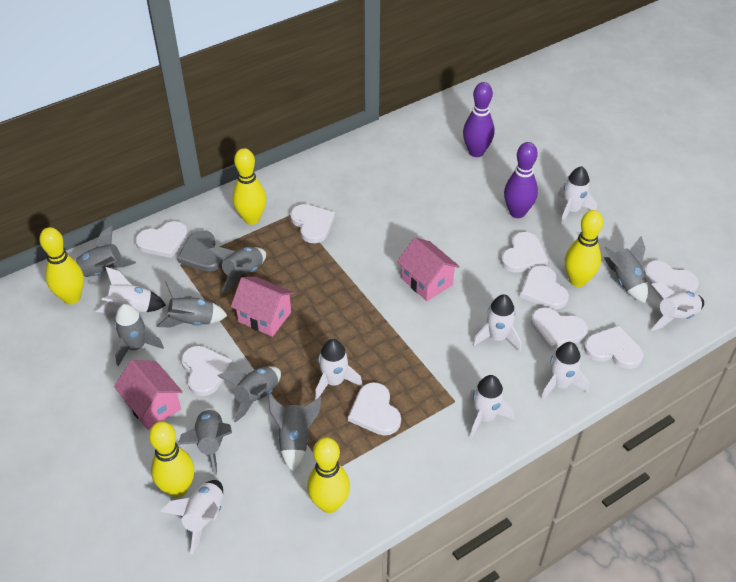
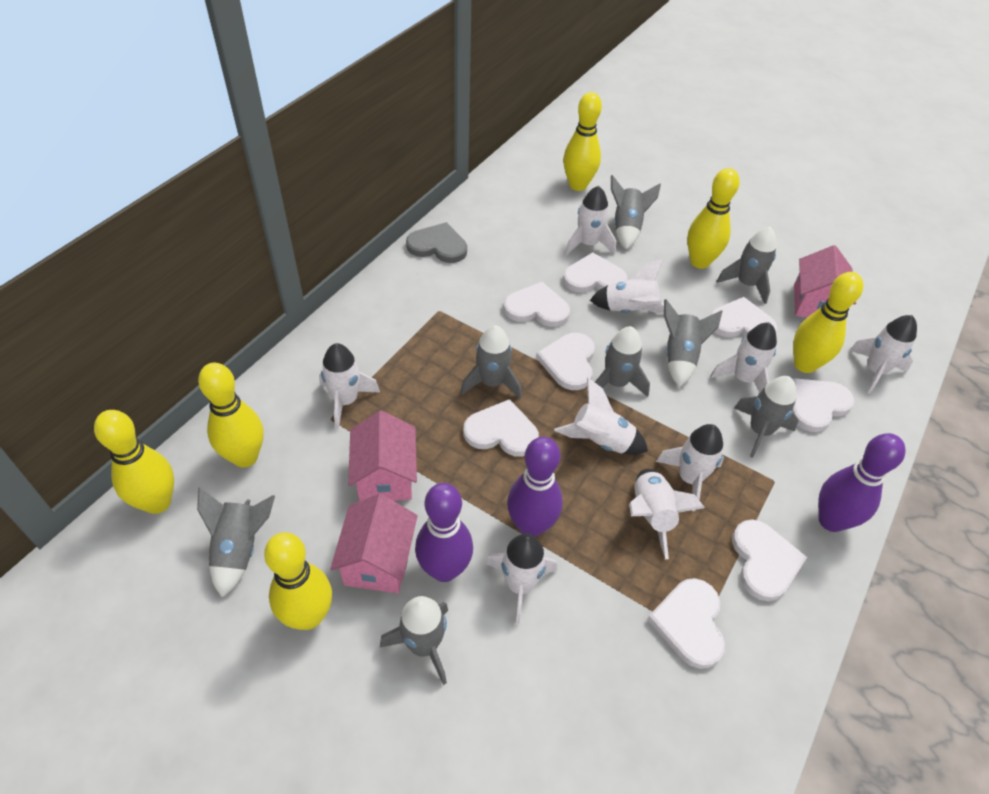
purple bowling pin: [463,82,494,157] [504,142,538,218] = 2 -> [415,483,473,582] [507,437,563,537] [818,433,906,532] = 3
white heart: [135,221,188,258] [181,346,233,396] [290,204,335,243] [348,382,401,436] [501,232,548,273] [520,265,569,310] [531,307,588,350] [584,325,644,369] [644,261,699,300] = 9 -> [463,399,539,457] [504,282,570,327] [536,333,595,390] [563,252,628,293] [647,578,725,669] [711,297,778,337] [732,519,807,601] [792,378,854,432] = 8
white rocket: [95,267,166,313] [160,480,223,554] [315,339,363,400] [470,375,514,438] [473,294,521,352] [540,342,589,401] [558,166,597,225] [651,283,704,331] = 8 -> [319,343,380,430] [485,534,557,625] [554,378,648,455] [565,186,616,255] [590,259,664,313] [629,469,705,559] [656,424,724,511] [710,323,777,393] [849,315,917,394] = 9
yellow bowling pin: [39,227,84,304] [149,422,194,497] [233,148,266,225] [307,437,350,513] [565,210,603,287] = 5 -> [94,410,174,514] [198,363,264,468] [264,532,332,630] [563,92,602,191] [687,168,739,269] [793,272,863,373] = 6

